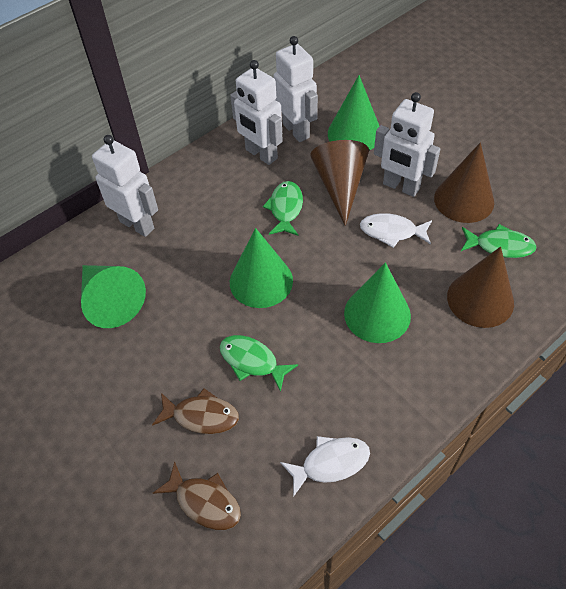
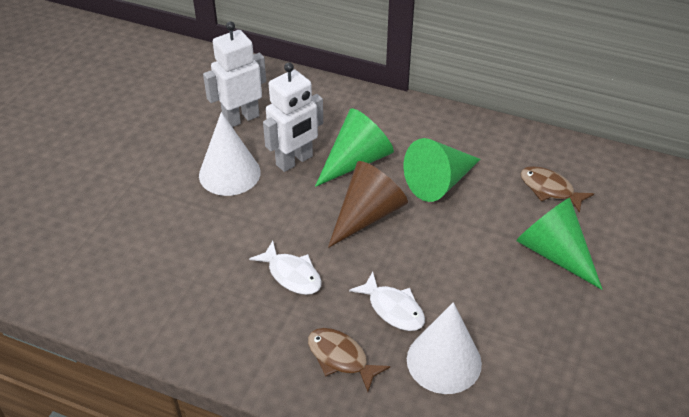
brown cone: [310,140,369,226] [434,142,494,223] [447,247,514,328] = 3 -> [328,161,408,248] = 1
green cone: [81,265,146,328] [230,228,293,308] [328,75,379,150] [344,263,411,343] = 4 -> [315,108,394,187] [404,138,481,202] [516,198,603,290] = 3
green fish: [220,335,298,392] [263,181,303,236] [461,224,537,258] = 3 -> none = 0
white cone: none = 0 -> [199,112,261,196] [407,302,482,394] = 2
white robot: [92,135,158,237] [230,60,283,165] [273,36,318,142] [374,92,440,197] = 4 -> [203,22,266,127] [263,62,323,172] = 2

